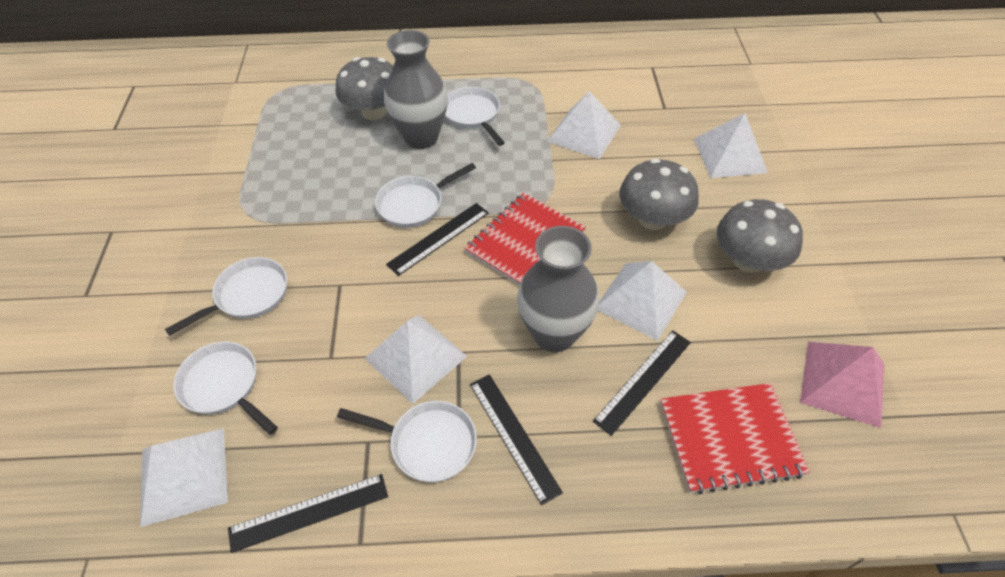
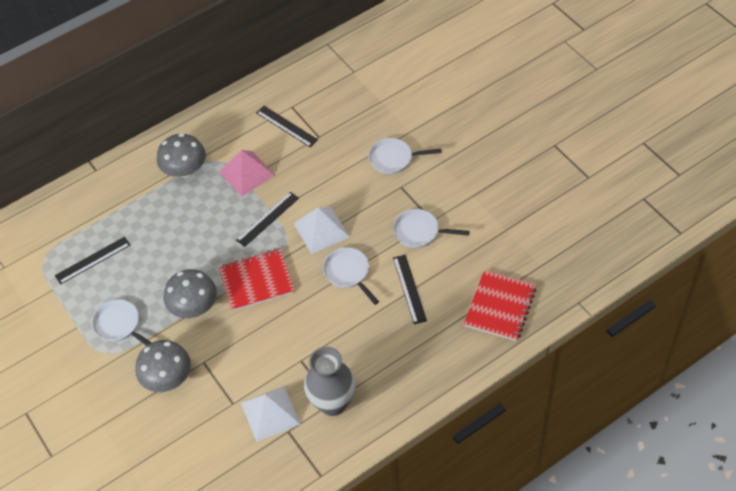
grey vase: [384,30,448,149] [517,226,599,352] = 2 -> [304,346,355,416] = 1
white pan: [165,257,287,336] [173,341,278,435] [337,401,477,482] [375,163,476,228] [445,87,505,146] = 5 -> [92,300,152,346] [323,247,379,305] [368,138,442,174] [393,209,470,248] = 4
white pyramid: [140,428,228,527] [365,315,467,404] [547,91,621,159] [598,261,687,341] [694,113,768,178] = 5 -> [241,386,300,442] [294,207,349,254] = 2

